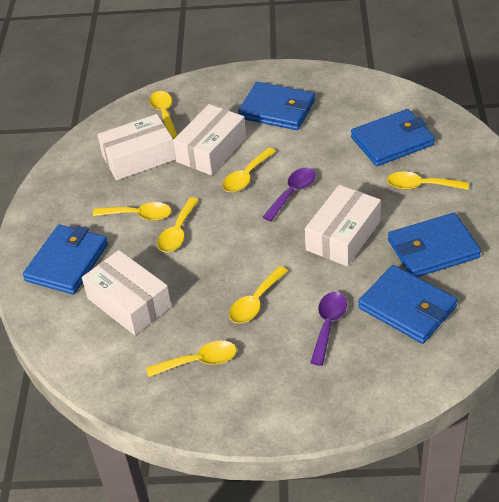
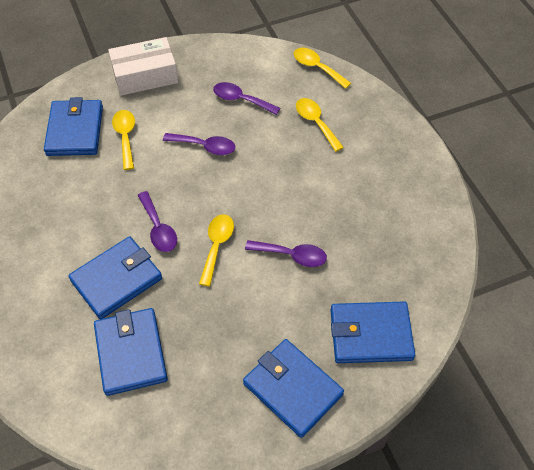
purple spoon: [263,168,316,221] [310,292,347,366] = 2 -> [137,191,177,252] [163,133,235,155] [213,82,280,115] [245,240,327,267] = 4
white box: [82,250,171,335] [98,114,176,180] [173,104,246,175] [305,185,381,266] = 4 -> [108,37,178,96] = 1
yellow spoon: [93,202,171,221] [146,341,237,377] [149,91,177,139] [157,197,199,252] [222,147,276,193] [229,266,288,323] [387,172,468,190] = 7 -> [112,110,135,170] [199,214,234,287] [294,48,351,89] [296,98,344,152] = 4

